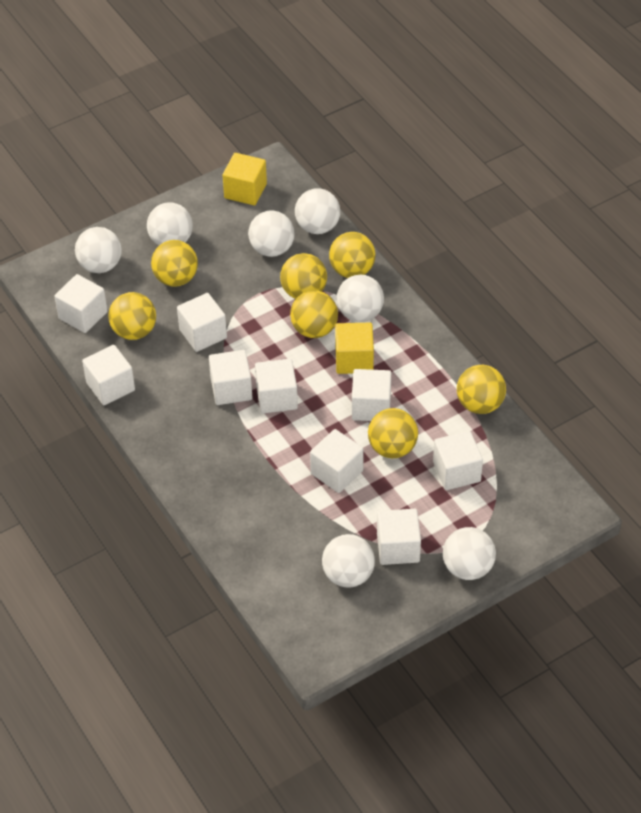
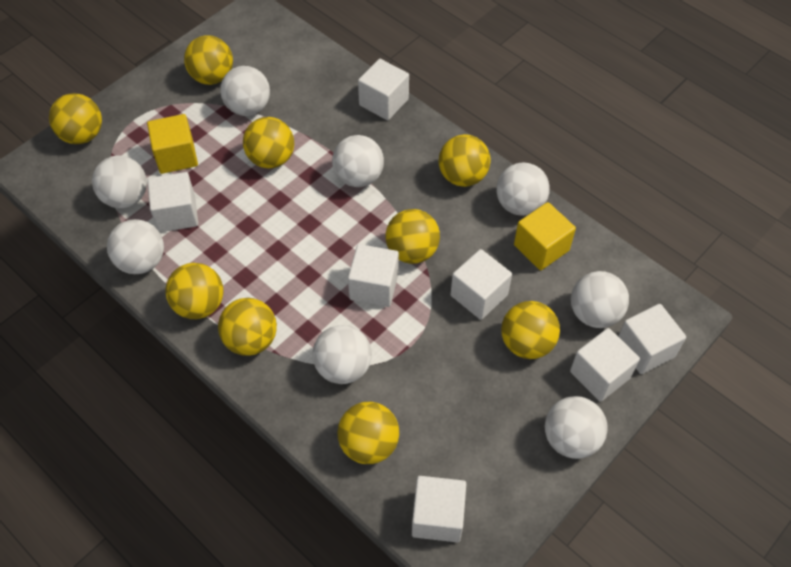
white ball: [75,227,122,273] [147,202,193,245] [248,211,294,257] [295,188,340,234] [322,534,375,588] [337,275,384,322] [443,527,496,580] = 7 -> [92,156,147,208] [107,219,164,274] [220,66,270,116] [312,325,372,384] [332,135,384,187] [496,162,550,216] [545,396,608,459] [571,271,629,328] = 8
white cube: [54,274,108,333] [82,345,135,405] [177,293,227,352] [209,350,252,405] [255,359,298,414] [310,429,364,493] [352,369,391,421] [377,509,421,565] [433,431,483,490] = 9 -> [147,172,198,232] [348,244,399,307] [358,59,409,120] [412,476,466,542] [451,249,512,320] [570,328,640,402] [618,304,686,374] = 7
yellow ball: [108,292,156,340] [151,240,198,287] [280,253,327,299] [290,290,338,338] [329,232,376,278] [368,408,418,458] [457,365,506,414] = 7 -> [49,93,102,144] [165,263,224,319] [184,35,233,85] [218,298,277,356] [243,117,294,168] [337,402,399,464] [386,209,440,264] [439,134,491,187] [501,301,560,359] = 9

